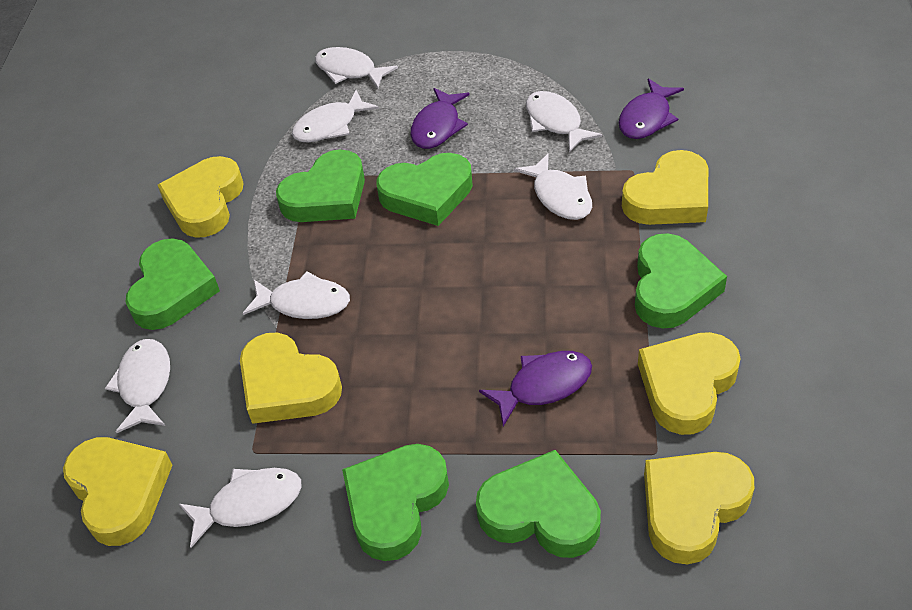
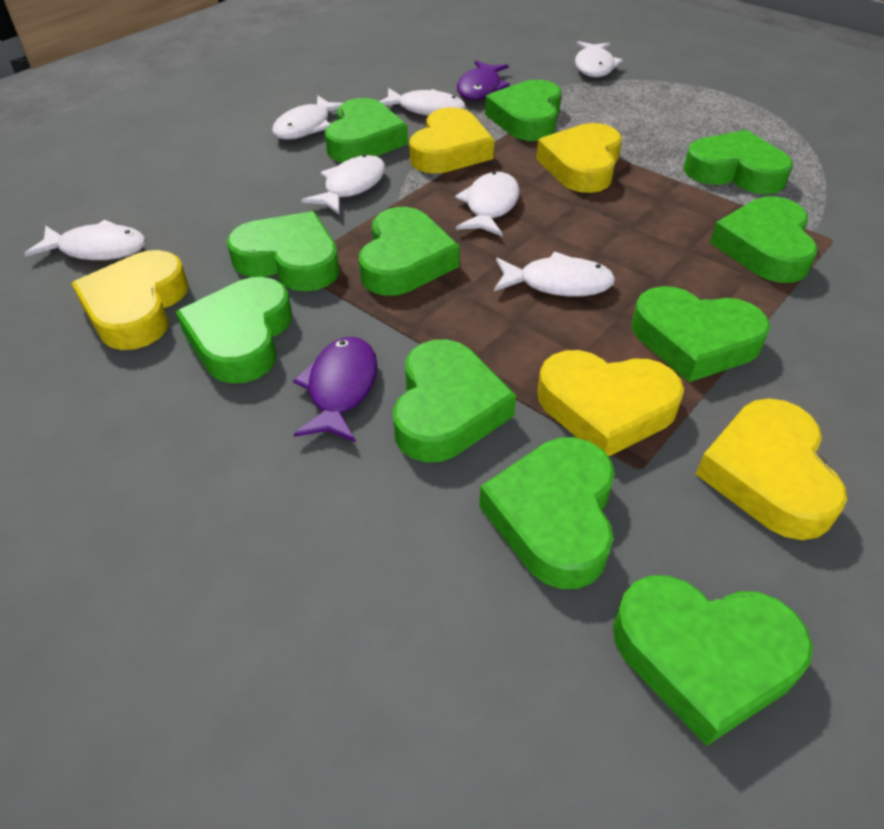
green heart: [125,238,220,330] [276,150,365,222] [342,444,449,561] [376,153,473,226] [476,450,601,558] [635,233,727,328] = 6 -> [176,277,292,383] [227,211,340,291] [325,98,408,162] [359,207,460,296] [393,339,516,462] [479,437,615,589] [485,80,562,141] [613,575,813,746] [632,286,770,382] [684,130,793,194] [710,196,818,283] = 11
purple fish: [410,88,470,149] [479,351,592,427] [619,78,684,139] = 3 -> [293,337,377,442] [457,60,510,100] = 2
yellow heart: [63,437,172,546] [158,156,243,238] [240,332,342,424] [622,150,708,225] [638,332,741,435] [644,452,754,565] = 6 -> [72,250,189,350] [409,107,494,174] [536,123,622,193] [537,350,684,457] [696,399,847,540] = 5

